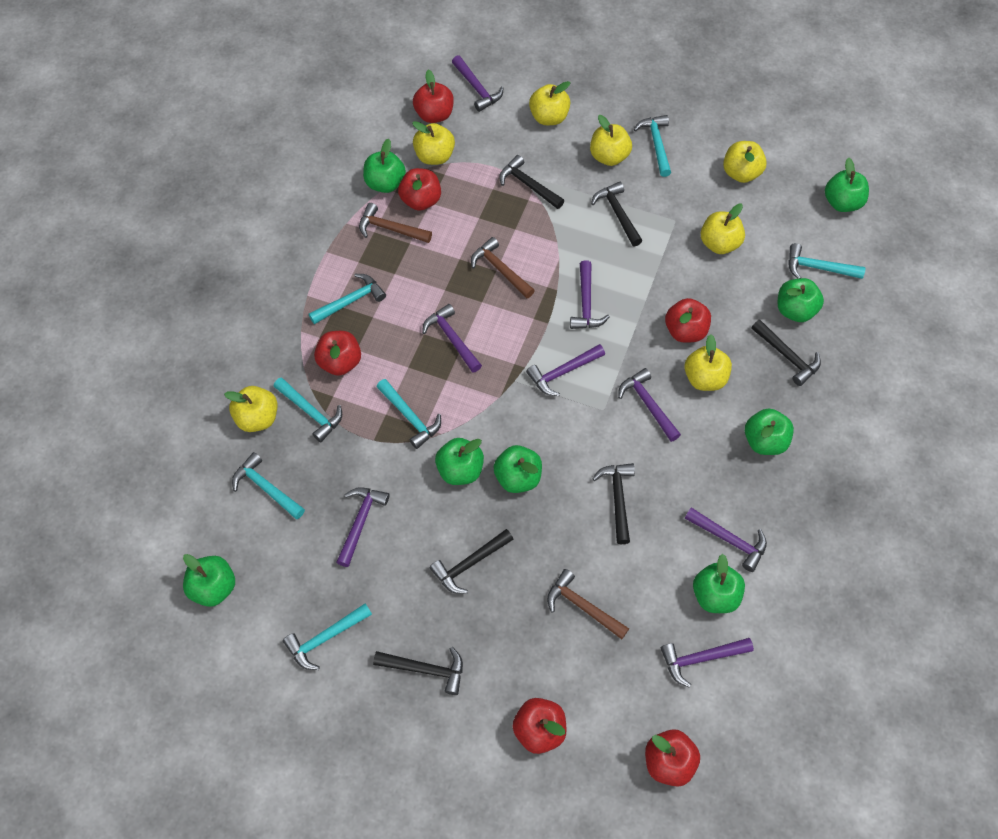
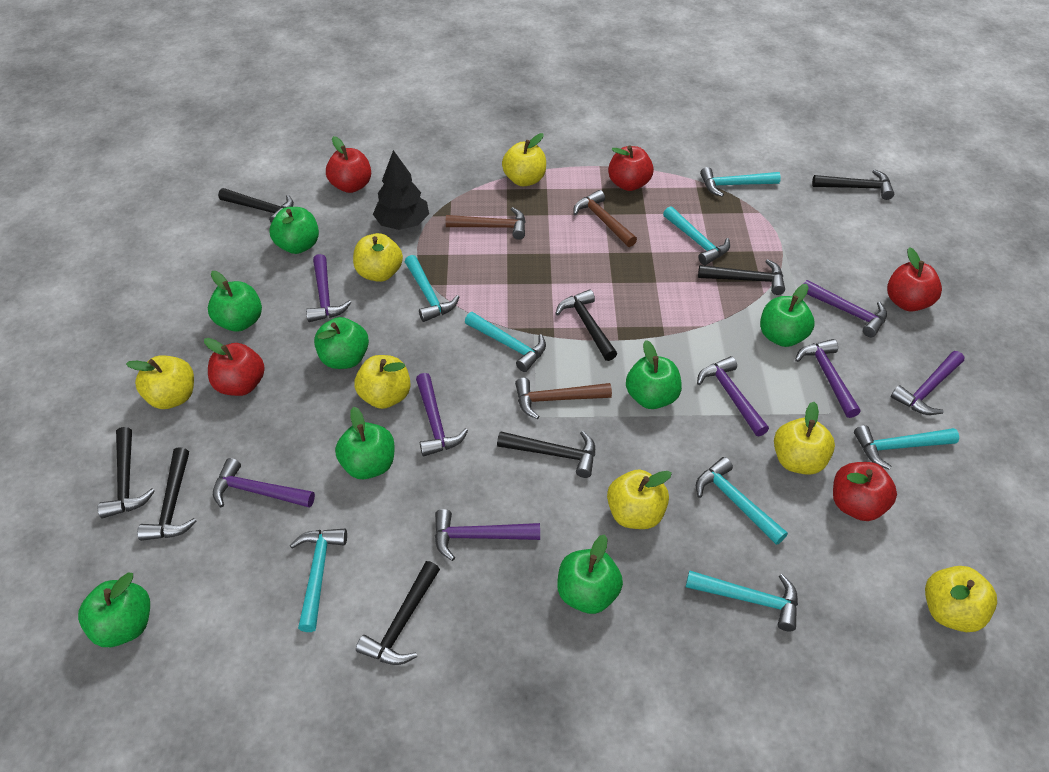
black hammer: [373,647,463,695] [430,529,514,594] [499,155,564,209] [591,182,642,246] [593,463,635,544] [751,320,821,386] = 6 -> [98,427,155,519] [137,447,197,541] [218,188,294,223] [356,561,440,665] [497,431,595,478] [555,289,617,361] [698,259,785,295] [812,169,894,200] = 8
black tree: none = 0 -> [373,150,429,230] = 1
red apple: [314,331,361,376] [398,168,441,211] [413,69,454,123] [513,698,567,754] [645,729,700,787] [665,298,711,343] = 6 -> [204,338,265,396] [326,136,371,193] [608,145,654,191] [833,462,897,521] [887,247,942,312] = 5
turquoise hammer: [232,452,305,519] [273,378,342,442] [283,604,372,670] [309,274,386,324] [377,379,441,449] [634,115,671,177] [788,243,866,279] = 7 -> [290,529,347,632] [405,255,459,322] [465,312,546,372] [663,206,730,265] [686,570,798,632] [696,457,788,545] [700,167,781,197] [854,425,959,470] = 8

